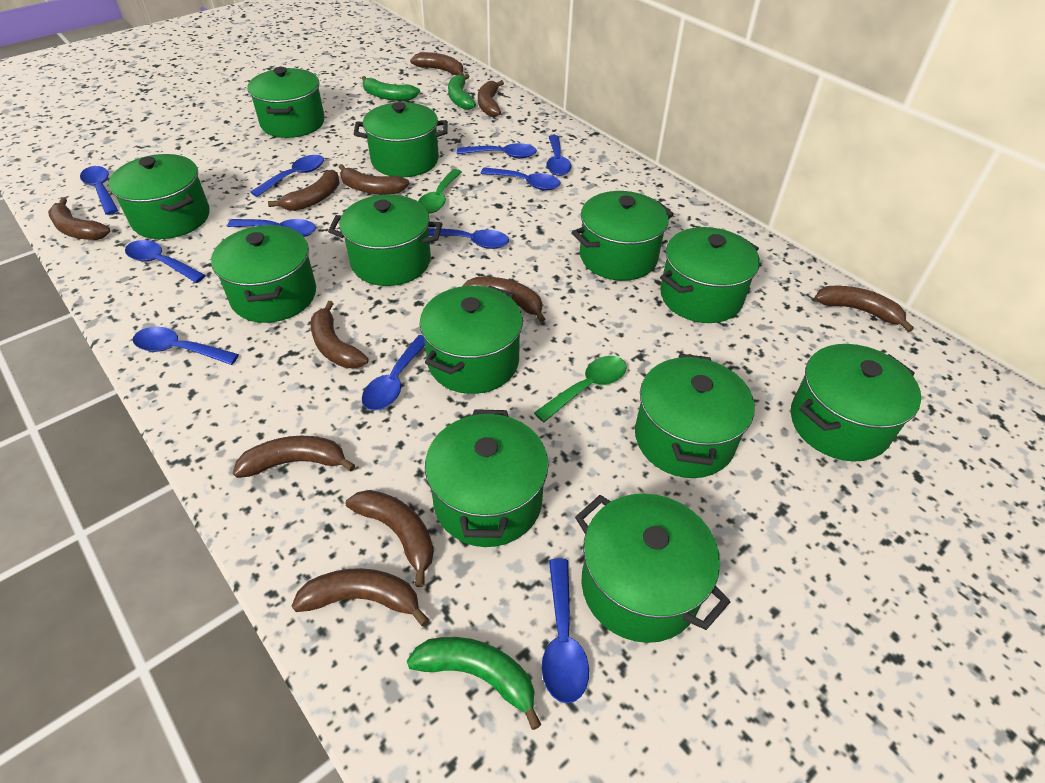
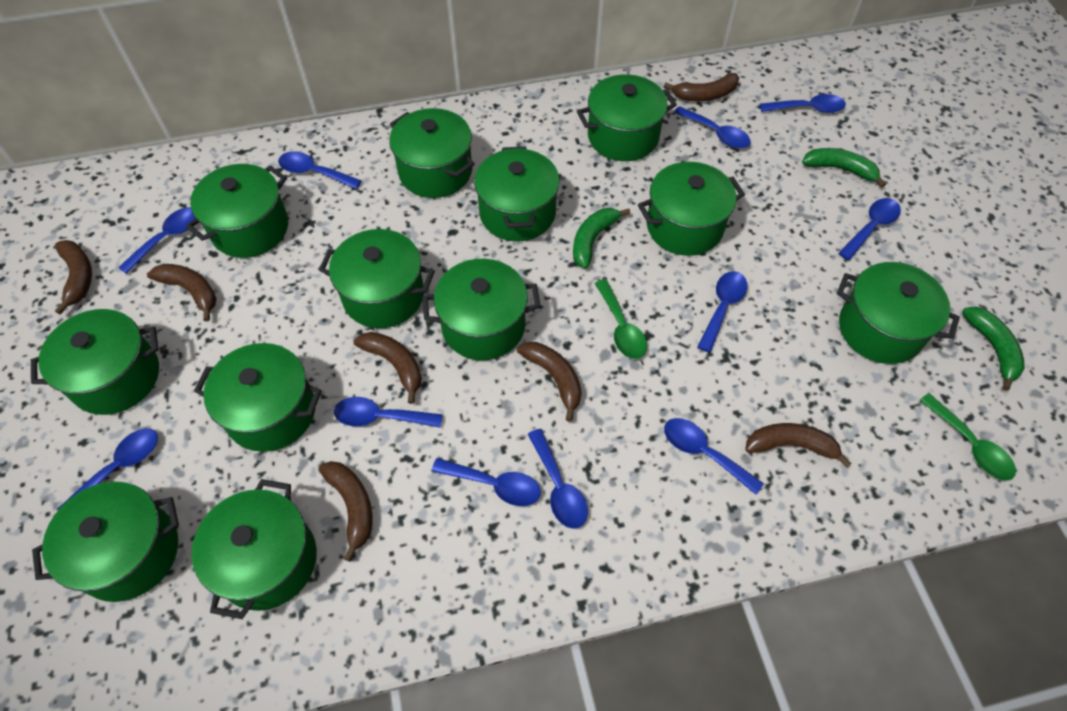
brown banana: [48,198,110,240] [233,436,355,478] [268,170,340,211] [292,568,429,626] [310,301,369,368] [339,164,410,195] [346,490,434,587] [410,52,464,76] [463,277,545,322] [478,80,504,117] [815,286,914,332] = 11 -> [55,240,92,315] [147,264,217,322] [319,461,372,562] [353,332,422,404] [517,342,582,422] [664,73,739,101] [745,423,851,467] = 7

